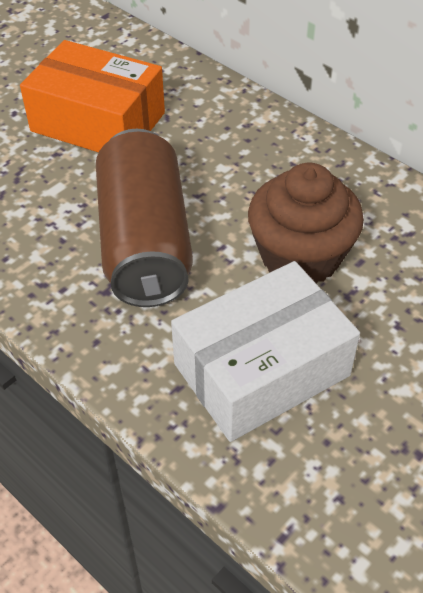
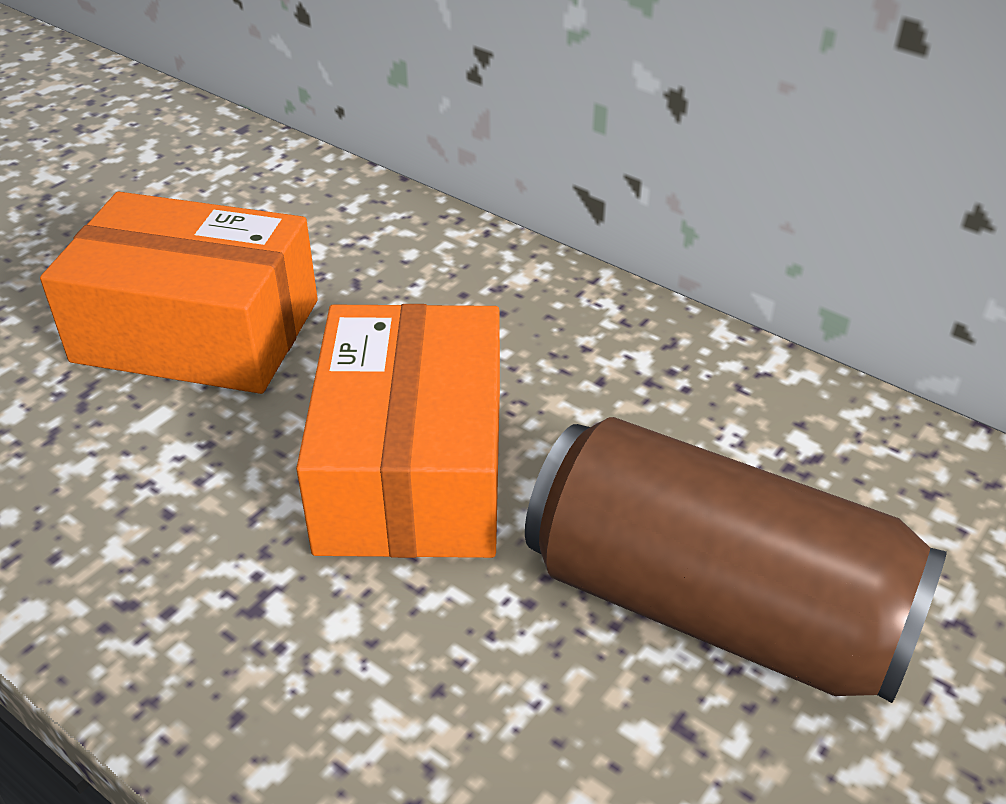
brown cupcake: [248,163,364,283] = 1 -> none = 0
orange box: [20,40,165,152] = 1 -> [40,192,318,394] [296,304,500,558] = 2
white box: [171,261,360,442] = 1 -> none = 0

